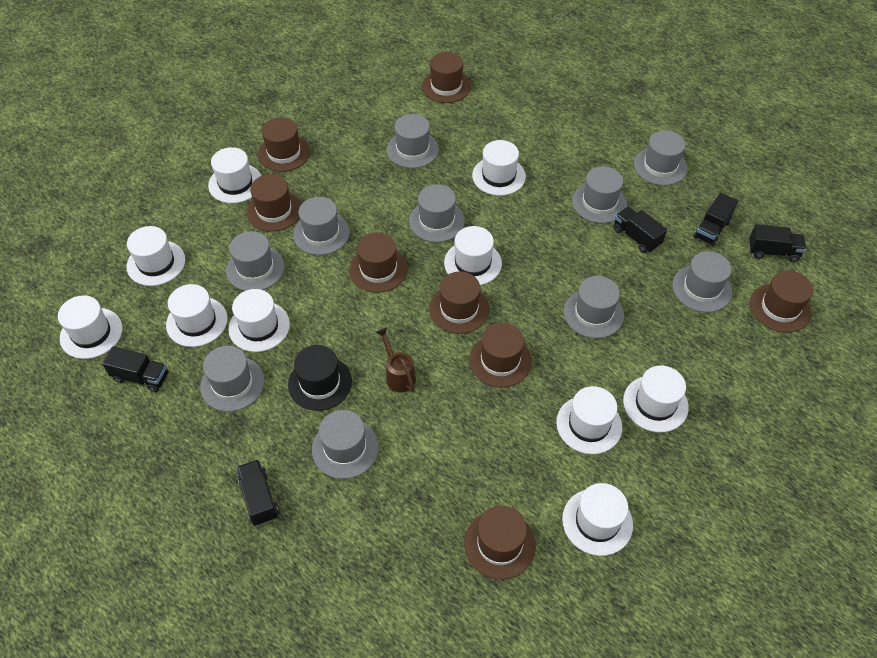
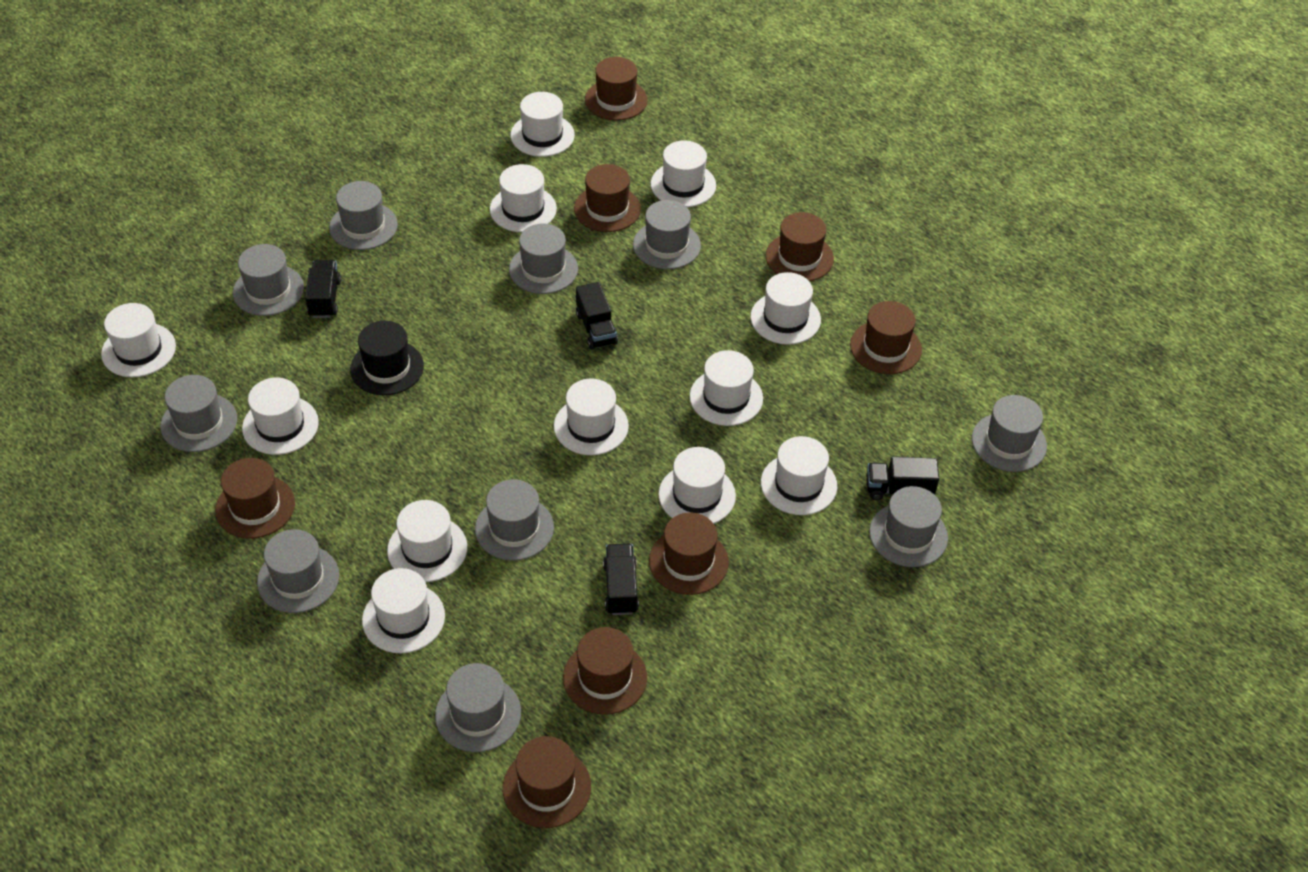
black truck: [102,346,168,392] [237,459,278,526] [614,207,667,253] [693,193,738,246] [749,224,806,262] = 5 -> [305,260,341,318] [576,282,618,350] [603,544,639,615] [867,457,939,500] = 4
brown watering can: [376,328,416,393] = 1 -> none = 0
white hat: [58,296,123,359] [126,226,185,286] [166,284,228,347] [208,147,262,203] [228,289,290,352] [444,226,502,285] [472,140,526,196] [556,386,622,454] [562,483,633,556] [623,366,689,432] = 10 -> [101,303,176,377] [242,378,319,455] [362,568,445,653] [387,500,467,582] [490,164,557,232] [510,92,575,157] [554,378,629,455] [651,140,716,207] [658,447,736,524] [690,350,763,426] [750,272,821,345] [761,436,837,515] = 12

